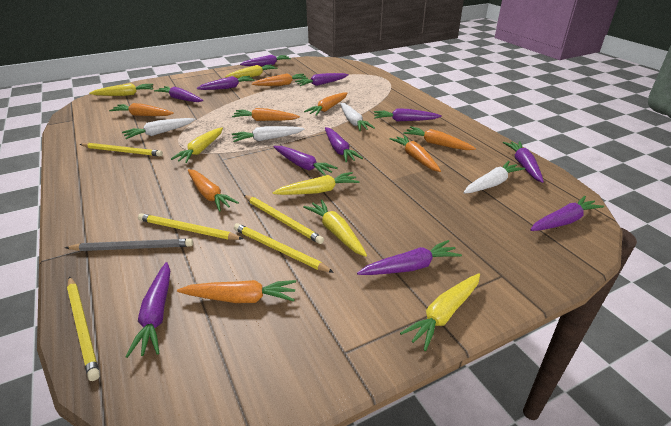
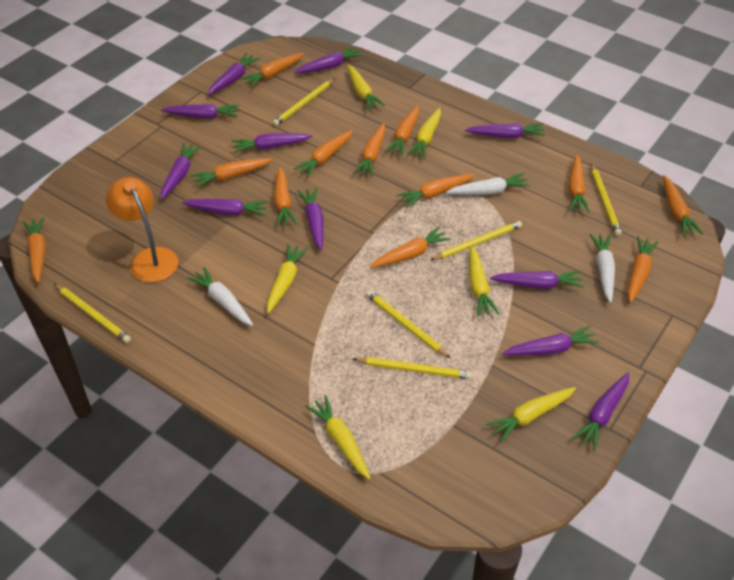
grey pencil: [65,239,193,251] = 1 -> none = 0
orange carrot: [109,103,174,116] [177,280,296,303] [188,169,239,211] [232,108,300,121] [251,73,308,86] [304,93,348,116] [390,135,441,172] [403,126,476,150] = 8 -> [23,217,46,283] [190,158,272,188] [241,53,304,88] [274,167,297,227] [294,130,353,177] [353,123,386,177] [370,227,451,268] [384,105,420,156] [397,174,475,208] [569,154,590,213] [628,236,658,303] [663,175,703,236] = 12
orange lamp: none = 0 -> [106,177,178,282] = 1
white carrot: [122,118,196,139] [232,126,304,142] [340,103,375,131] [463,161,525,194] = 4 -> [187,267,253,326] [446,173,530,195] [589,234,615,303] = 3
yellow pencil: [67,277,100,381] [80,143,163,156] [138,213,243,240] [234,223,334,273] [244,195,324,244] = 5 -> [54,284,131,343] [273,78,335,126] [353,357,472,379] [366,290,450,358] [430,221,522,260] [591,163,622,236] = 6

